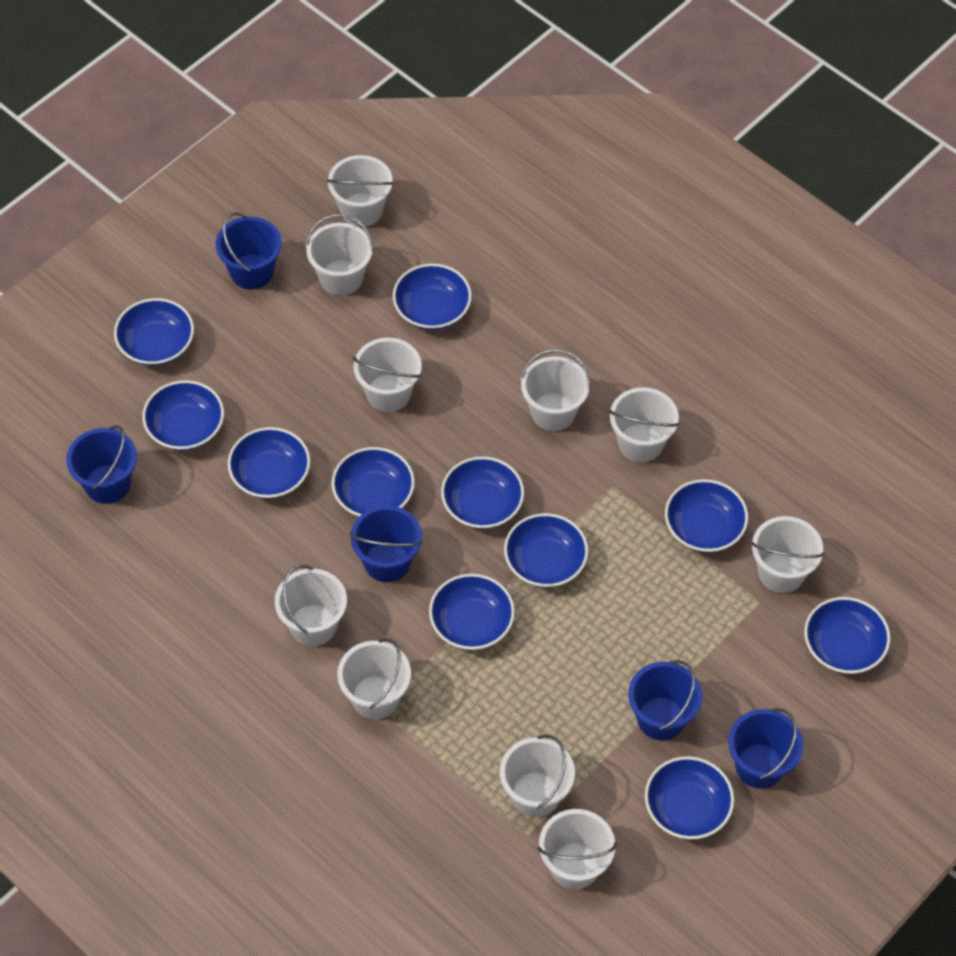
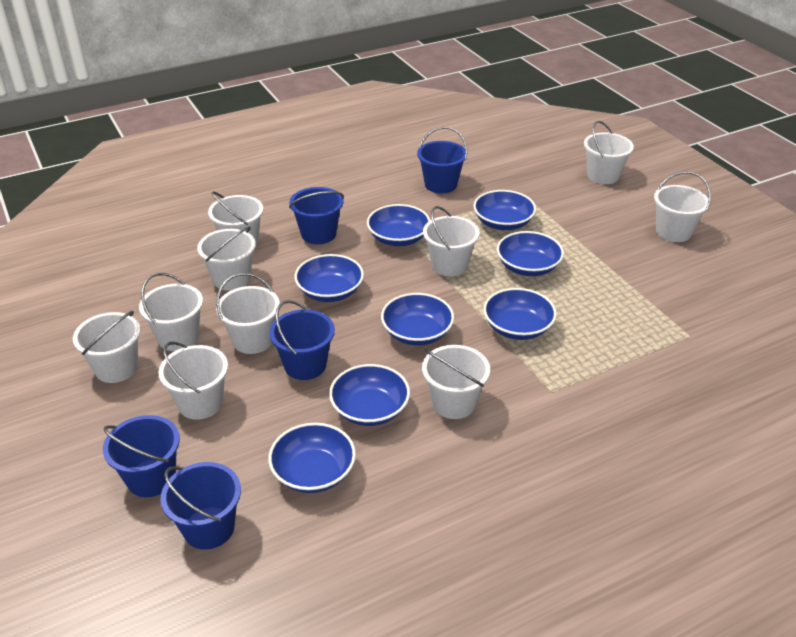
blue bowl: [114,298,194,366] [142,380,224,451] [228,427,310,499] [332,447,415,517] [393,264,472,330] [429,574,515,650] [441,456,524,529] [504,513,588,588] [645,756,734,839] [665,479,748,553] [804,597,890,674] = 11 -> [268,423,356,493] [294,254,364,302] [329,364,410,426] [367,204,430,246] [381,293,454,345] [473,190,536,230] [483,288,557,340] [497,231,564,276] = 8

